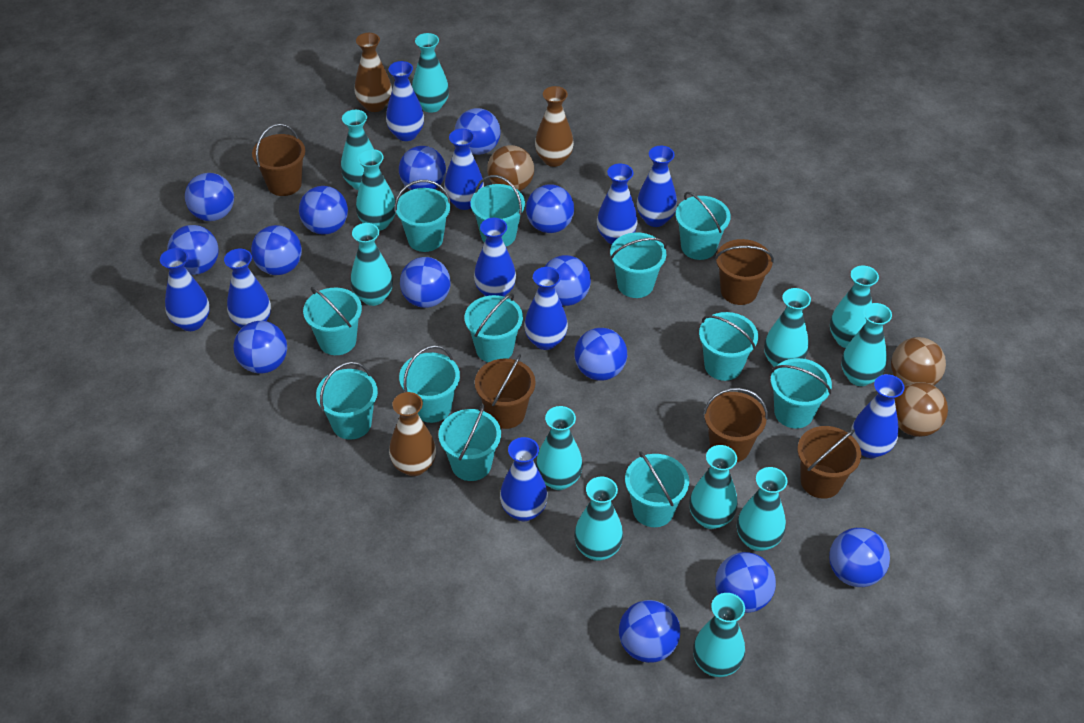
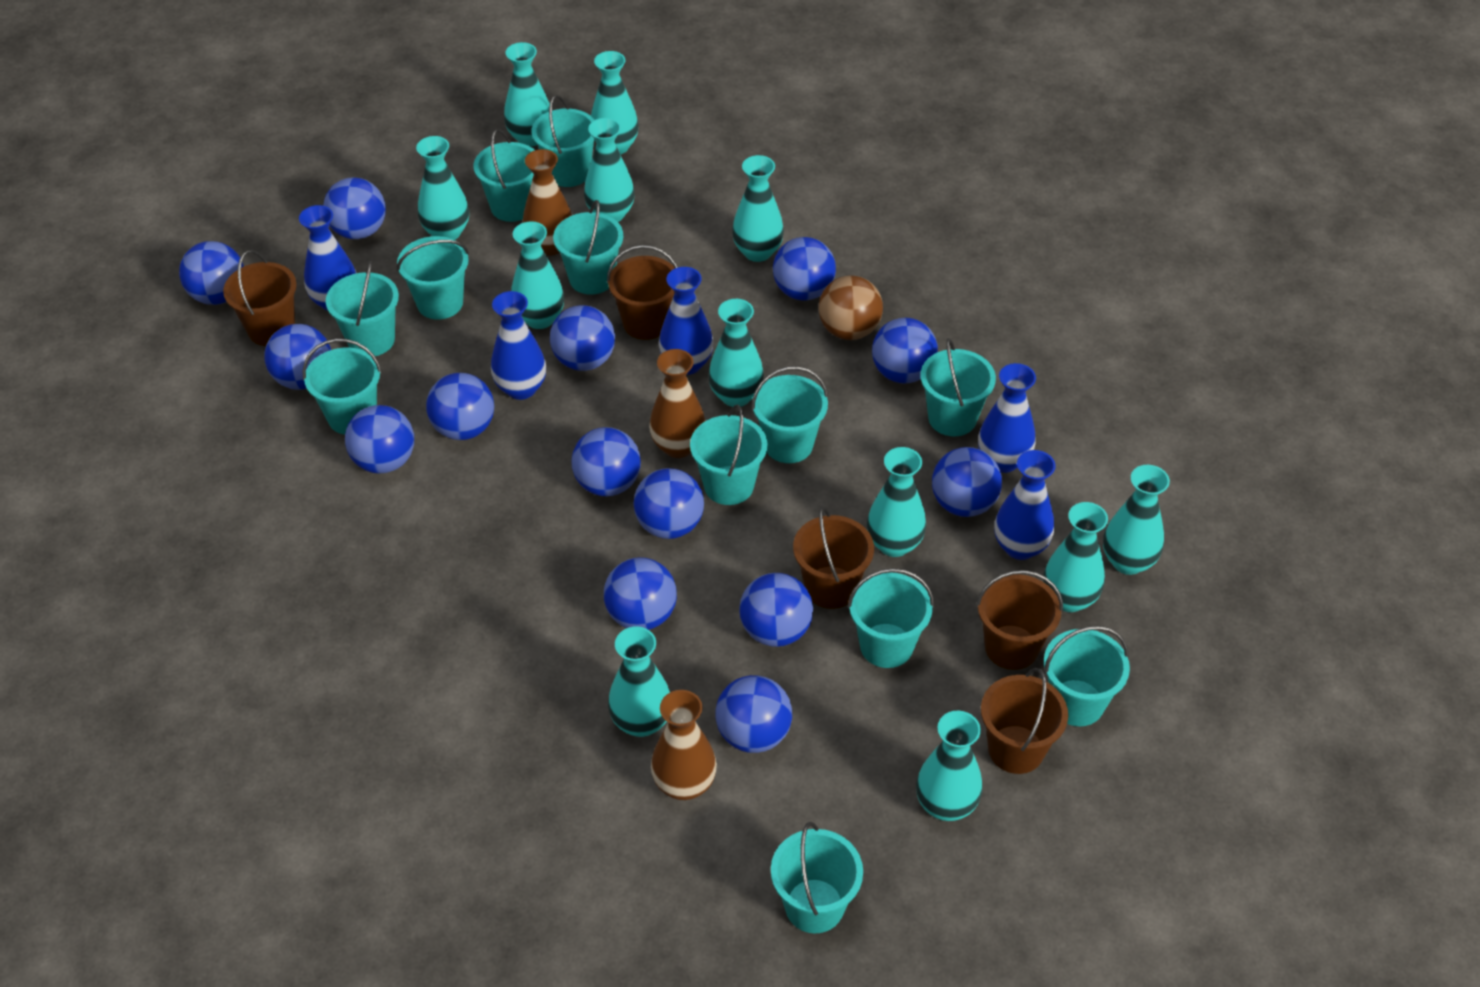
blue vase: [160,248,210,331] [224,248,271,328] [386,61,424,141] [444,128,484,210] [474,218,516,297] [500,437,548,521] [524,267,568,350] [597,164,638,245] [637,146,677,227] [851,374,904,458] = 10 -> [299,205,357,311] [491,291,546,400] [659,267,713,375] [978,363,1036,473] [994,450,1055,560] = 5
brown ball: [487,145,534,191] [891,337,946,386] [894,382,948,437] = 3 -> [818,275,883,340] = 1

